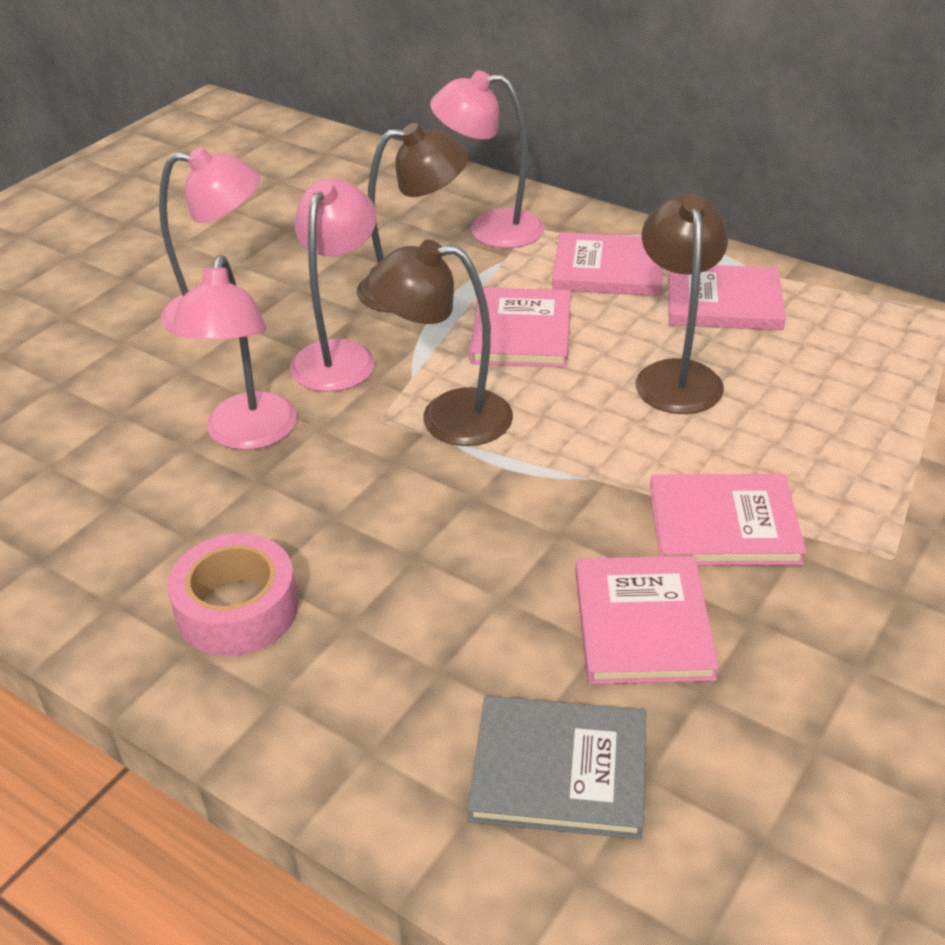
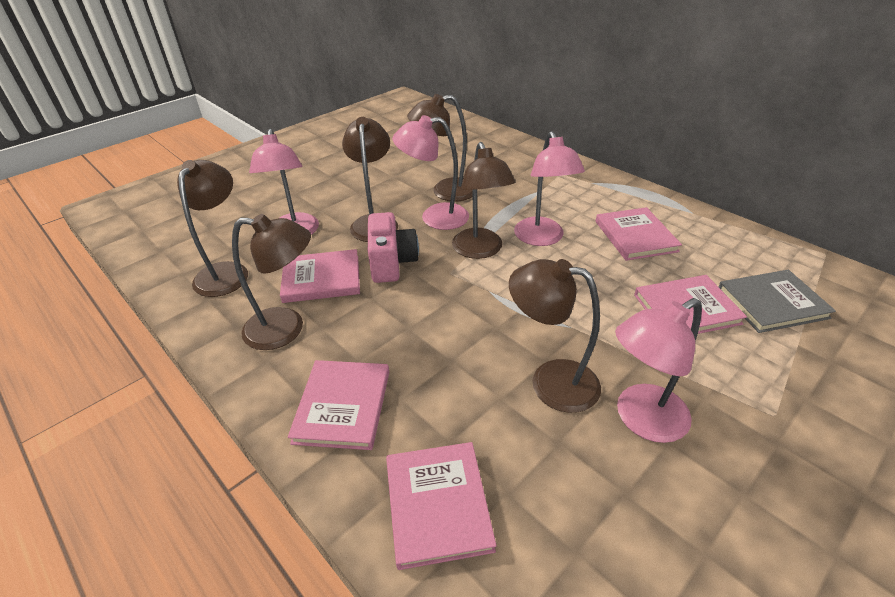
brown lamp: [357,123,469,313] [368,239,513,446] [636,194,728,414] = 3 -> [177,160,248,297] [232,214,311,350] [342,117,398,242] [407,94,473,202] [452,142,515,259] [509,259,601,413] = 6
pink camera: none = 0 -> [368,212,419,283] = 1
pink tape: [167,534,298,656] = 1 -> none = 0

